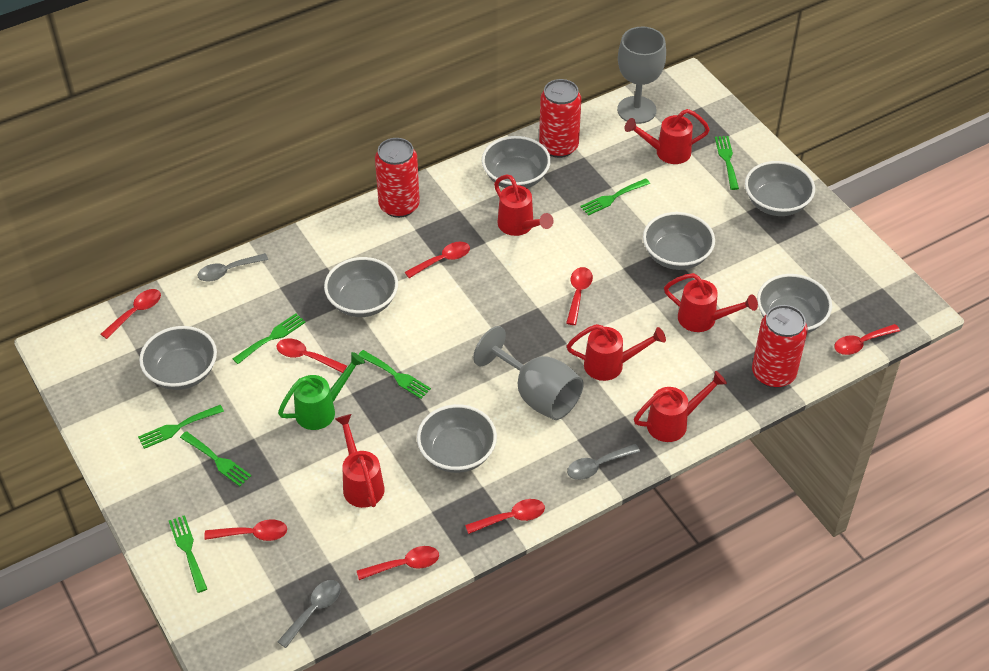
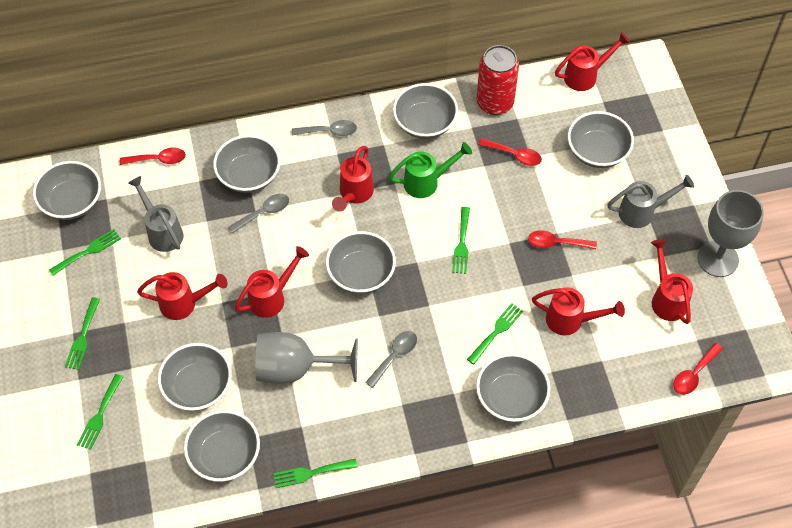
green fork: [138,405,224,449] [169,515,207,593] [180,431,251,486] [233,313,306,364] [358,350,431,399] [580,178,650,216] [715,136,739,190] = 7 -> [49,229,121,276] [65,297,100,370] [77,374,123,450] [273,459,357,488] [452,207,470,274] [467,303,523,364] = 6
grey bowl: [139,326,217,390] [324,257,398,317] [417,404,497,473] [482,136,551,188] [643,212,715,270] [745,161,815,216] [757,274,832,333] = 7 -> [33,161,101,220] [158,343,232,411] [184,410,260,482] [213,135,280,193] [326,231,396,294] [393,83,458,139] [476,353,550,422] [568,111,634,168] = 8
grey watering can: none = 0 -> [128,176,183,252] [607,175,694,228] = 2
red can: [375,138,420,218] [539,79,581,158] [752,305,808,388] = 3 -> [476,45,519,115] = 1
red spoon: [101,289,161,339] [204,519,287,541] [276,338,347,373] [357,546,439,580] [405,242,470,278] [465,499,545,534] [566,267,593,325] [834,324,900,355] = 8 -> [120,148,186,165] [478,138,542,166] [528,230,597,249] [673,343,723,395] = 4

